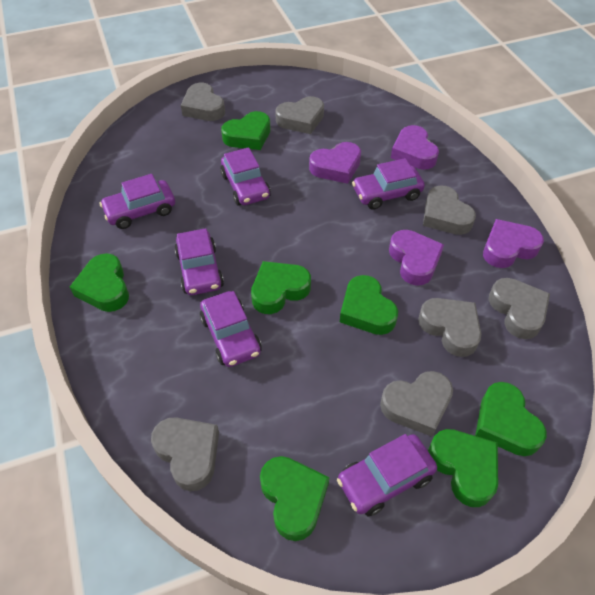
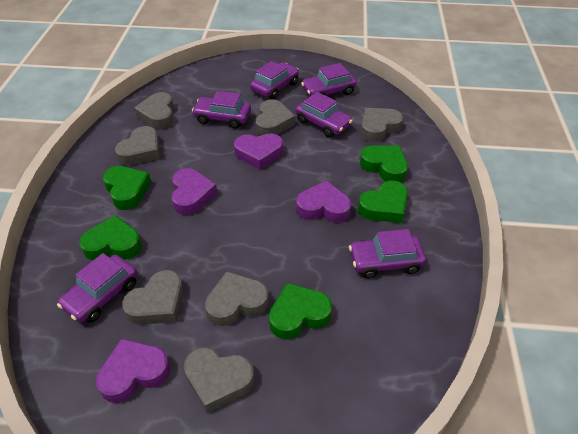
green heart: [70,253,129,312] [221,111,270,150] [251,261,311,314] [260,456,329,541] [340,275,398,335] [428,429,498,507] [475,382,547,456] = 7 -> [79,215,142,260] [103,166,151,210] [269,283,332,339] [358,181,408,223] [360,145,408,182] = 5

